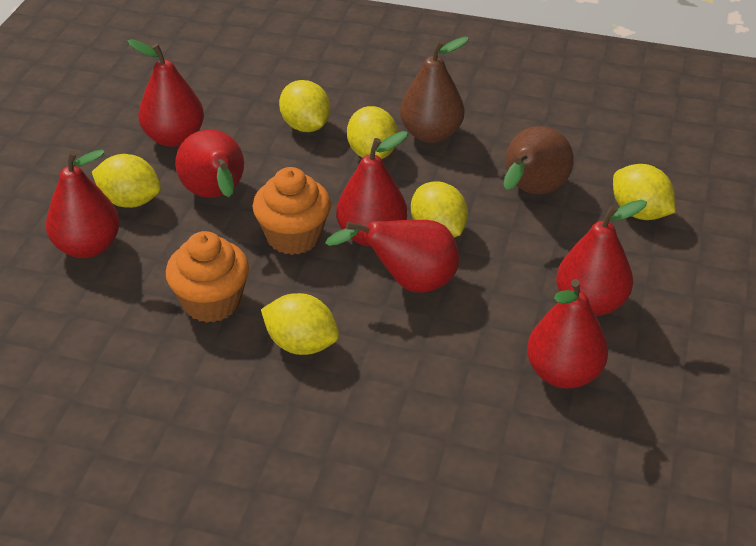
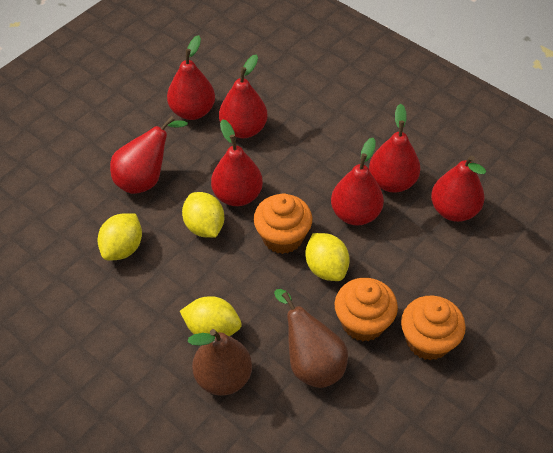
orange cupcake: [166,231,249,323] [253,167,331,255] = 2 -> [254,193,312,254] [335,278,398,341] [401,296,466,361] = 3
yellow lemon: [92,154,161,208] [261,293,339,355] [279,80,331,132] [347,106,398,159] [411,181,468,238] [613,164,675,220] = 6 -> [97,213,142,260] [180,296,242,336] [182,192,224,238] [305,233,350,281] = 4

